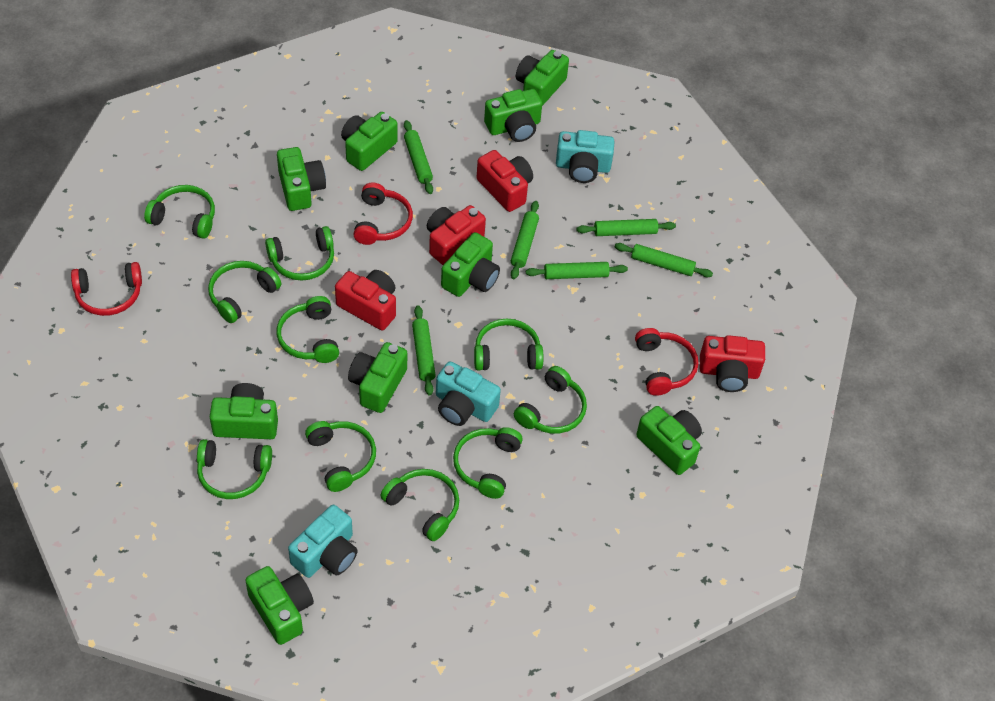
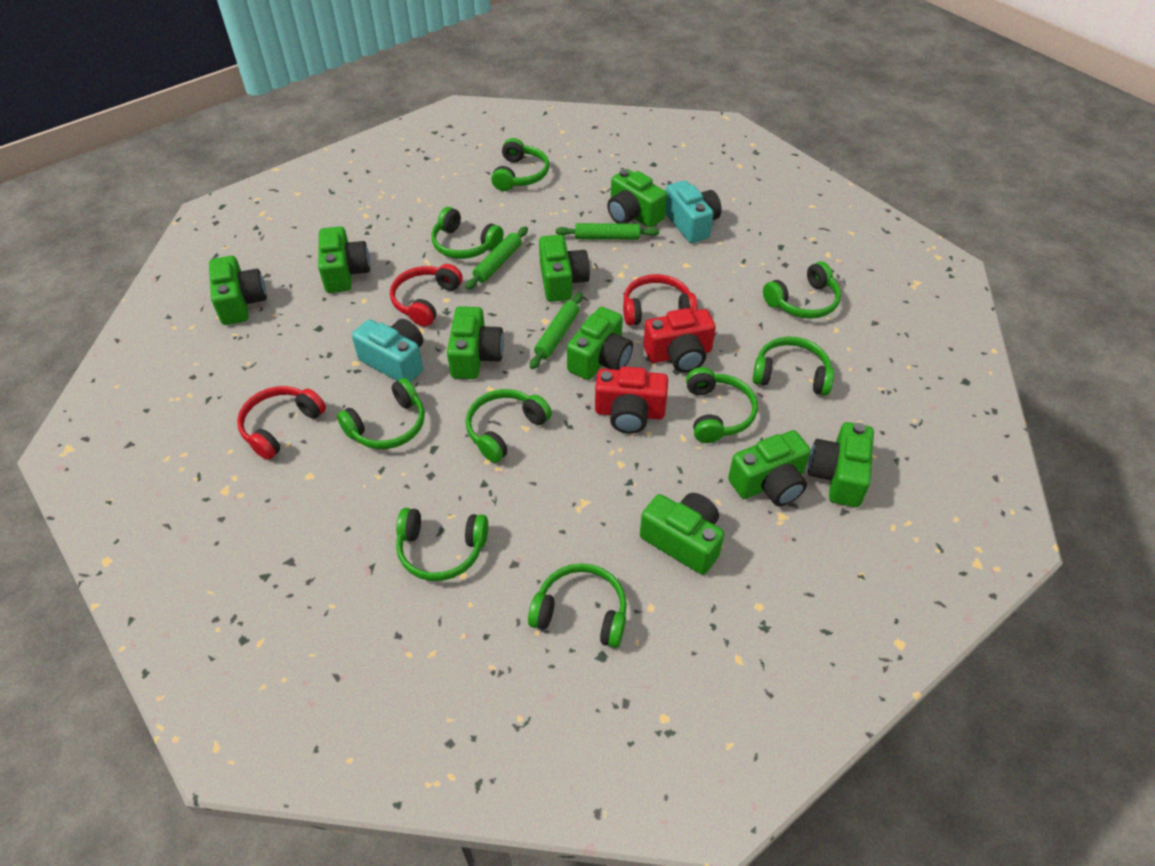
green headphones: [144,185,215,239] [197,439,272,499] [208,261,281,323] [265,226,334,281] [277,296,339,363] [305,421,376,492] [380,469,459,541] [453,427,523,499] [474,318,543,370] [514,366,587,434] = 10 -> [337,378,425,449] [396,508,488,581] [431,207,504,259] [466,389,552,463] [491,138,549,191] [528,563,627,648] [686,367,758,443] [753,337,834,396] [763,262,841,319] = 9
green rolling pin: [404,120,433,194] [412,305,436,395] [511,201,539,279] [526,262,628,279] [576,219,676,236] [615,243,713,277] = 6 -> [465,227,528,290] [530,292,583,369] [556,223,659,240] = 3
red camera: [335,270,396,330] [427,205,486,265] [477,150,533,212] [700,335,765,392] = 4 -> [595,366,668,434] [643,308,716,373] = 2
turquoise camera: [288,505,358,578] [436,361,501,426] [556,130,615,183] = 3 -> [352,319,423,382] [665,180,722,243] = 2

